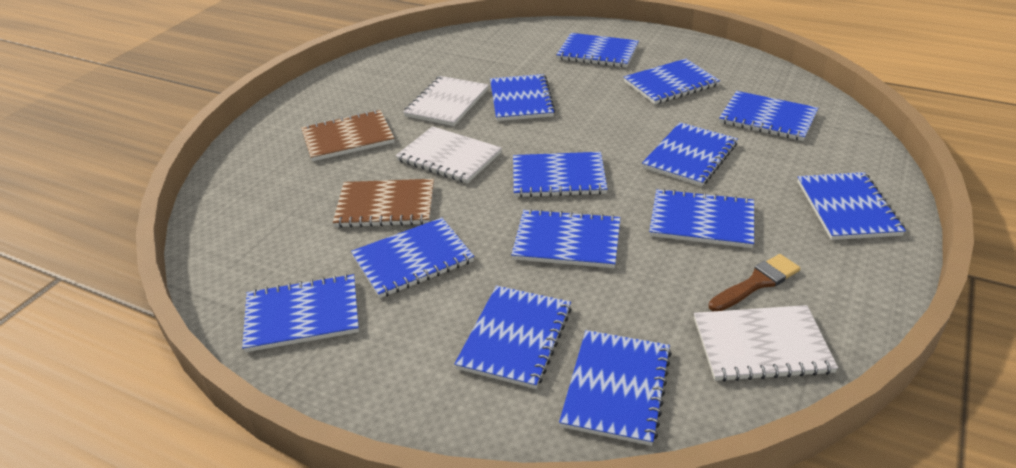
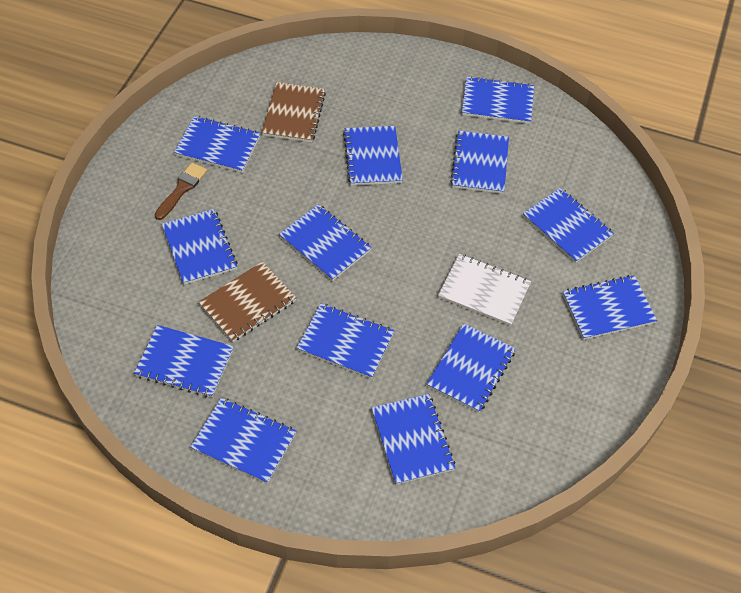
white notebook: [396,126,502,184] [403,76,489,126] [694,305,838,382] = 3 -> [438,254,531,326] = 1

